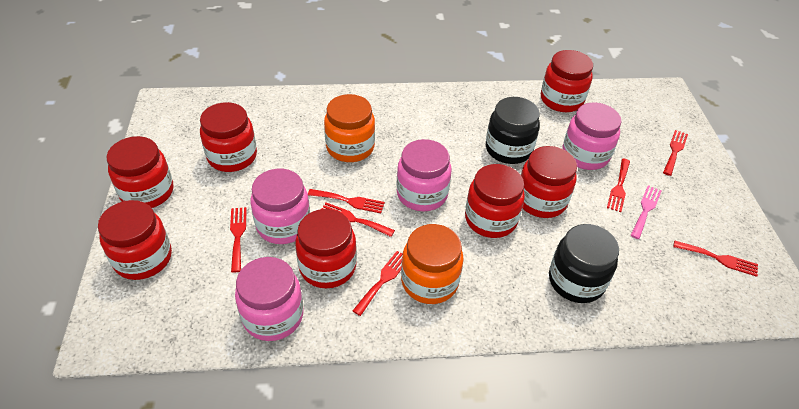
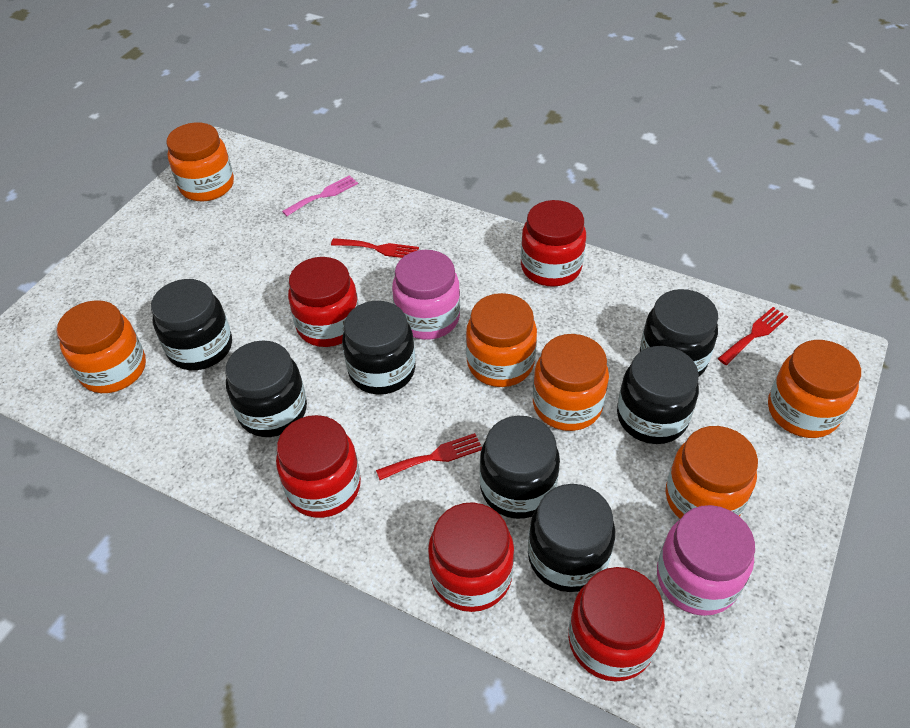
black jar: [486,97,540,164] [549,224,619,303] = 2 -> [151,279,232,370] [225,341,307,437] [342,301,415,395] [480,416,560,519] [528,484,615,592] [617,346,699,444] [640,289,718,376] = 7
orange jar: [324,94,375,162] [401,224,463,304] = 2 -> [56,300,146,393] [166,122,234,201] [466,293,537,387] [533,334,609,431] [666,426,758,519] [768,340,861,438] = 6
pink jar: [235,257,303,341] [251,169,310,244] [396,139,451,211] [562,102,621,170] = 4 -> [392,250,460,340] [657,505,755,616] = 2
red fork: [230,207,247,273] [308,189,385,213] [321,202,395,237] [353,251,403,316] [607,159,630,212] [663,130,688,176] [673,240,758,277] = 7 -> [331,238,419,258] [376,433,482,480] [718,307,788,365] = 3
red jar: [98,200,172,280] [106,136,173,208] [200,102,257,172] [295,209,357,288] [465,164,525,238] [521,146,577,218] [541,50,593,112] = 7 -> [276,415,361,518] [288,257,359,347] [428,502,514,612] [521,200,586,287] [568,567,665,682] = 5

